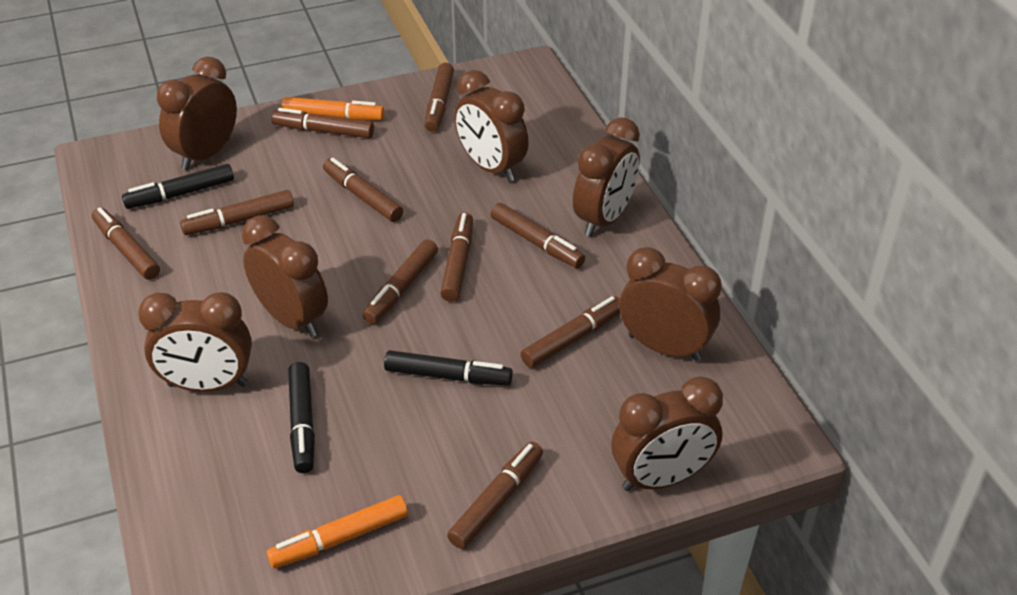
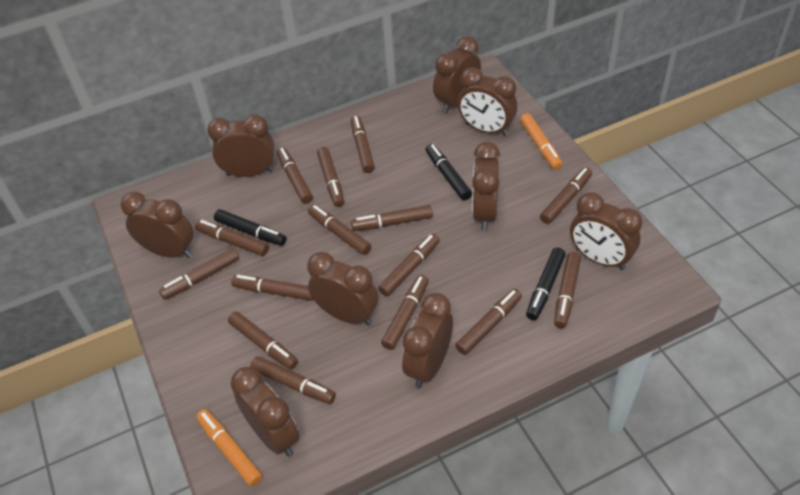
brown clock: [138,292,252,392] [157,57,237,170] [242,215,328,337] [454,70,529,182] [573,117,640,237] [611,376,723,491] [619,247,722,361] = 7 -> [120,192,194,258] [207,115,274,177] [231,367,299,457] [307,252,378,326] [402,293,453,388] [433,36,481,113] [458,67,517,136] [472,142,500,231] [570,192,642,270] = 9
brown marker: [92,207,160,280] [180,190,294,235] [271,108,374,138] [323,158,403,222] [362,239,438,324] [425,63,454,132] [440,212,473,302] [447,442,543,549] [490,203,585,268] [521,296,620,368] = 10 -> [159,248,239,300] [195,220,269,256] [228,311,298,370] [231,275,313,301] [250,356,336,404] [277,147,313,204] [308,205,371,255] [317,147,344,207] [351,116,375,173] [351,205,433,231] [378,234,440,296] [381,275,429,350] [455,289,522,355] [540,167,592,224] [554,252,581,328] = 15

